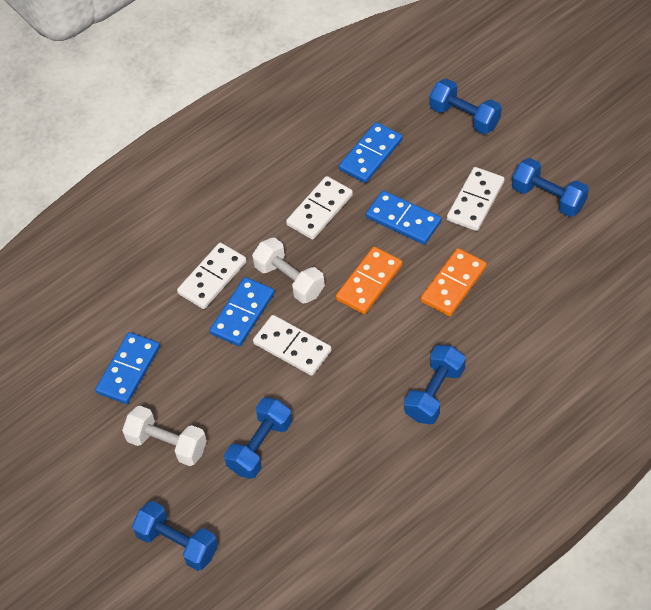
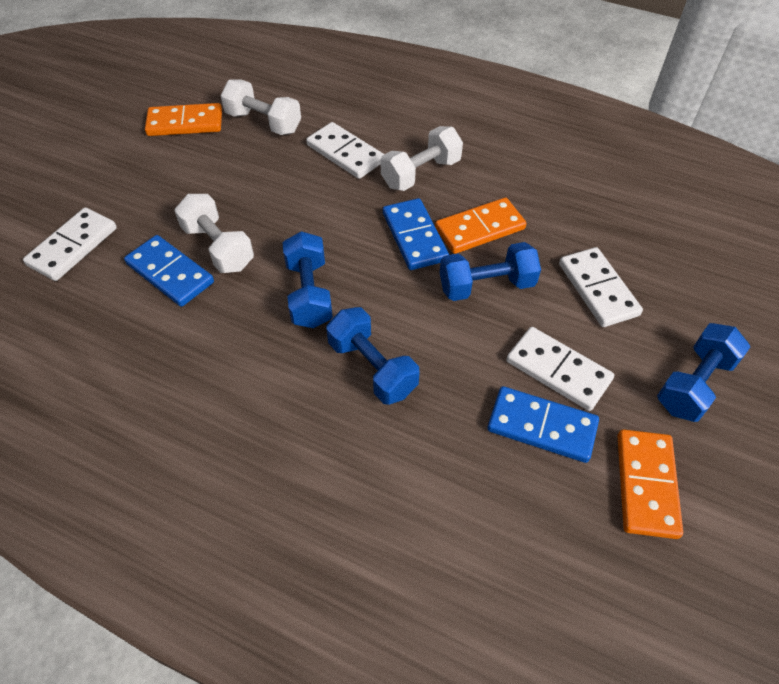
blue domino: [95,332,160,404] [210,277,275,346] [339,122,403,183] [366,190,442,245] = 4 -> [124,235,214,307] [383,198,449,270] [487,386,599,463] = 3
blue dumbbell: [132,501,218,571] [224,397,292,479] [404,345,466,424] [430,79,502,134] [512,158,589,217] = 5 -> [282,231,333,328] [326,307,420,405] [439,242,541,301] [657,323,751,422] = 4
orange domino: [336,247,402,314] [421,248,487,316] = 2 -> [145,103,222,136] [435,198,527,254] [618,429,683,539] = 3
white dumbbell: [122,406,207,466] [252,237,325,304] = 2 -> [174,194,254,273] [220,79,301,135] [381,126,463,191] = 3

